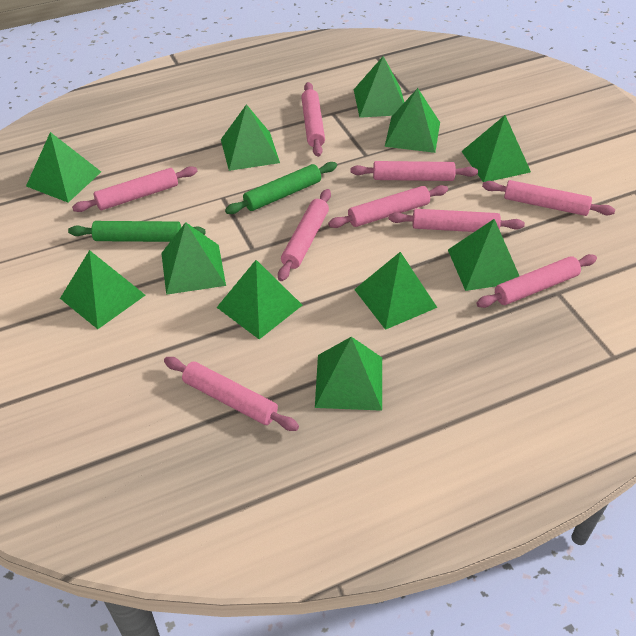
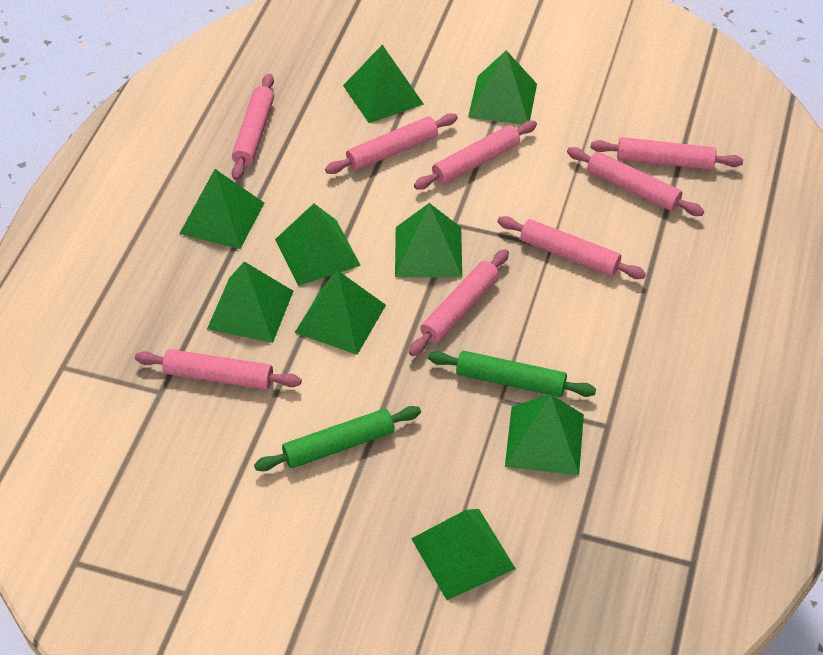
green pyramid: [26,132,101,203] [60,250,145,329] [161,222,226,295] [217,260,302,339] [221,104,280,171] [315,337,382,411] [354,56,404,118] [354,252,438,330] [385,88,440,153] [448,219,519,291] [461,115,531,182] = 11 -> [179,169,264,249] [207,262,294,343] [275,203,361,286] [295,271,386,355] [343,45,424,123] [395,203,462,278] [411,509,516,600] [468,50,537,125] [505,394,584,475] = 9
pink rolling pin: [72,166,197,212] [164,357,299,431] [278,189,331,281] [301,82,325,157] [328,185,448,228] [350,161,478,181] [389,209,525,232] [476,254,597,308] [482,180,615,216] = 9 -> [135,349,302,389] [232,74,274,181] [325,113,458,174] [409,249,509,356] [414,121,537,189] [497,216,646,279] [567,147,704,216] [590,137,743,170] = 8

